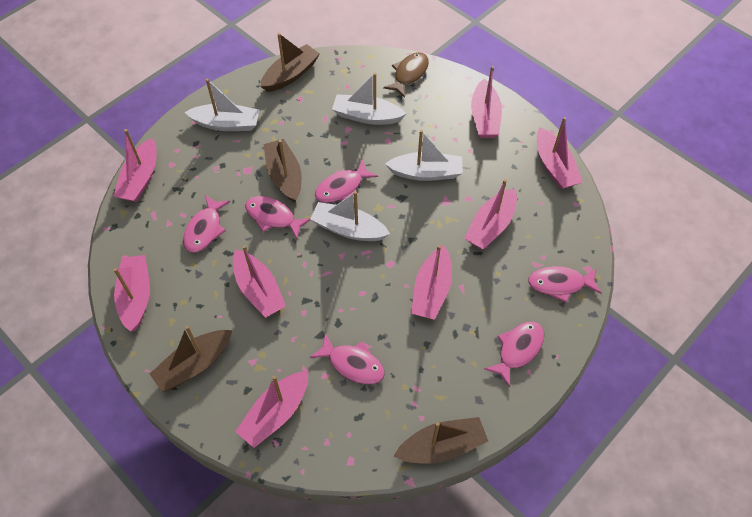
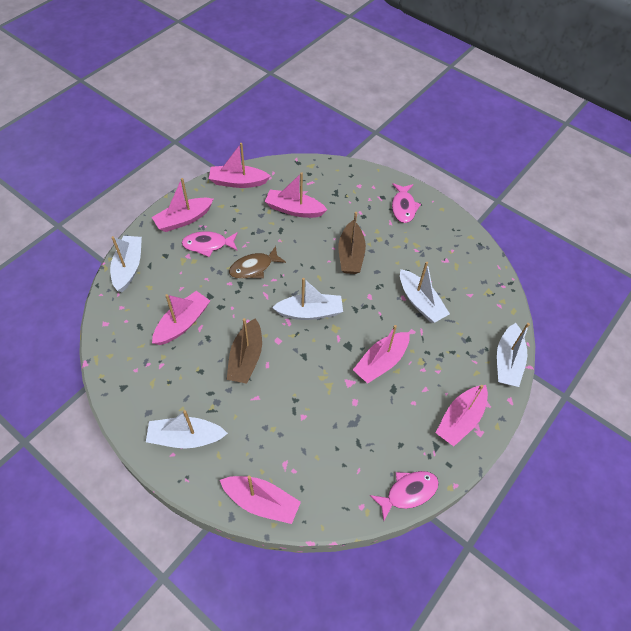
brown boat: [150,326,232,392] [260,33,320,92] [263,139,302,203] [394,417,488,464] = 4 -> [227,318,262,384] [339,212,366,274] = 2
pink boat: [113,129,157,202] [113,255,150,332] [233,245,286,318] [235,371,308,448] [411,245,452,320] [464,179,517,249] [471,66,502,138] [537,117,583,189] = 8 -> [152,178,213,232] [152,291,210,345] [209,143,270,188] [220,476,301,524] [265,172,327,218] [353,325,410,383] [436,385,488,446] = 7
pink fish: [183,195,230,253] [245,196,310,239] [310,333,385,385] [315,159,378,203] [484,322,544,388] [528,266,602,303] = 6 -> [182,231,238,257] [370,471,439,521] [392,183,421,223] = 3
white boat: [185,79,259,131] [310,191,390,241] [332,73,406,125] [385,130,463,181] = 4 -> [110,236,142,292] [146,410,228,448] [272,278,343,320] [400,262,450,323] [497,323,530,387] = 5

